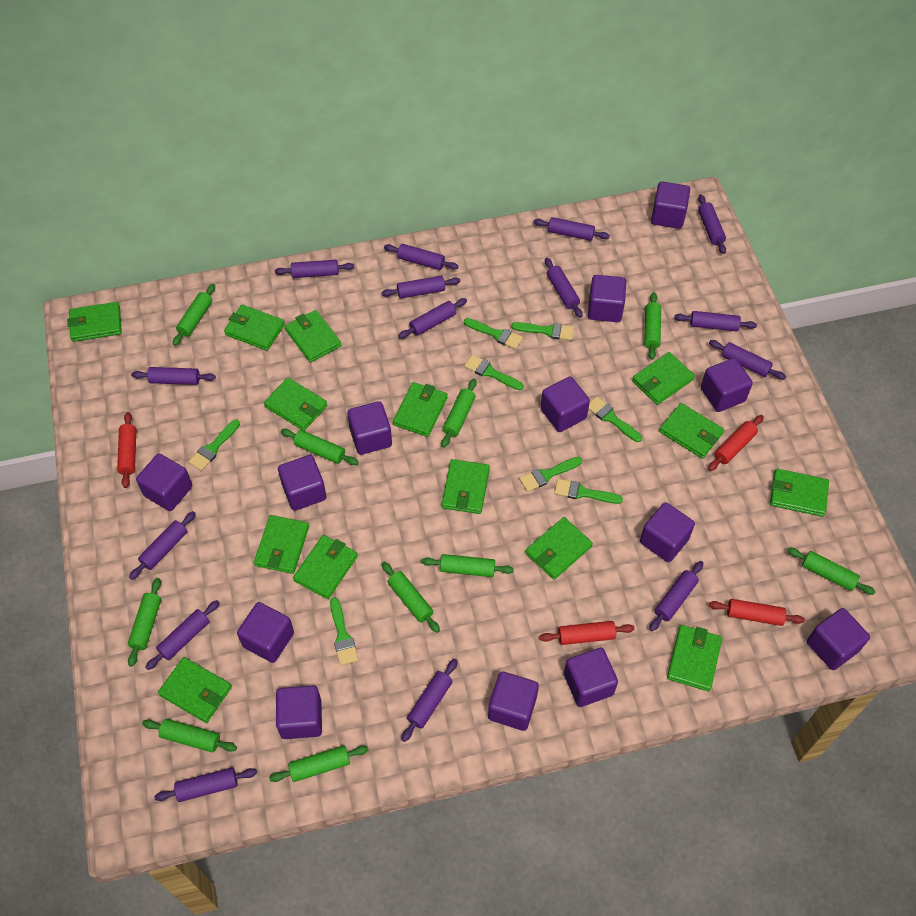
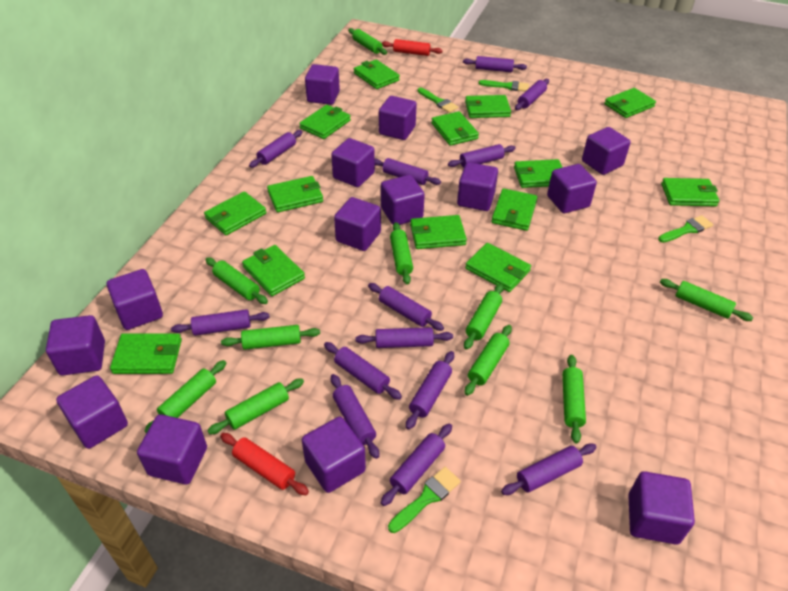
green brush: [188,419,240,471] [330,597,358,665] [464,318,523,349] [464,355,524,390] [511,322,574,340] [519,457,582,492] [554,479,623,504] [589,397,642,442] = 8 -> [388,467,461,533] [417,88,458,113] [479,80,529,92] [658,215,713,243] = 4
purple cube: [136,454,192,511] [237,602,294,663] [276,686,322,739] [278,455,326,511] [347,401,392,455] [488,671,539,731] [541,377,590,432] [564,648,618,707] [588,275,626,322] [640,502,695,562] [651,181,690,229] [701,358,753,412] [807,608,870,670] = 13 -> [46,315,105,376] [56,375,128,449] [107,269,163,330] [137,414,207,485] [302,417,366,493] [305,64,340,105] [331,138,375,187] [334,197,381,251] [379,96,417,140] [381,175,425,225] [457,162,498,211] [547,164,597,213] [582,127,631,175] [628,471,695,545] = 14
purple rolling pin: [129,511,196,580] [131,367,216,385] [145,600,220,670] [154,767,257,802] [275,260,354,278] [381,276,460,299] [384,244,459,270] [398,298,467,339] [401,659,458,742] [533,217,610,241] [545,258,583,318] [649,561,703,631] [674,311,757,332] [698,194,726,254] [709,340,786,380] = 15 -> [171,309,270,336] [249,130,302,168] [324,342,402,400] [331,374,379,459] [355,327,453,348] [368,283,444,331] [375,158,441,185] [381,423,452,506] [406,351,454,430] [448,144,516,168] [463,56,527,72] [501,443,596,495] [515,79,549,110] = 13
red rolling pin: [117,412,136,488] [540,621,635,645] [708,415,764,471] [709,599,805,626] = 4 -> [220,433,309,495] [382,39,443,56] = 2

